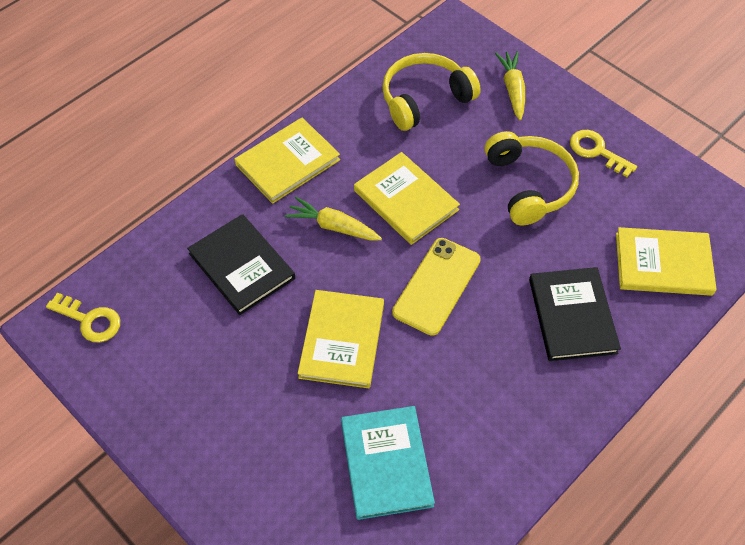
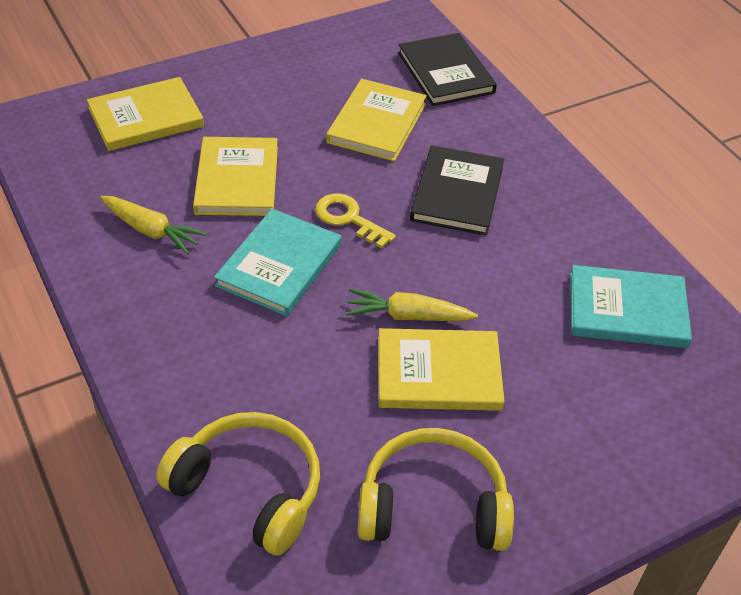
turquoise book: [341,406,435,520] = 1 -> [214,209,342,316] [570,265,692,348] = 2
yellow key: [46,293,120,342] [570,130,637,177] = 2 -> [315,193,396,248] = 1
yellow phone: [392,238,481,336] = 1 -> none = 0

